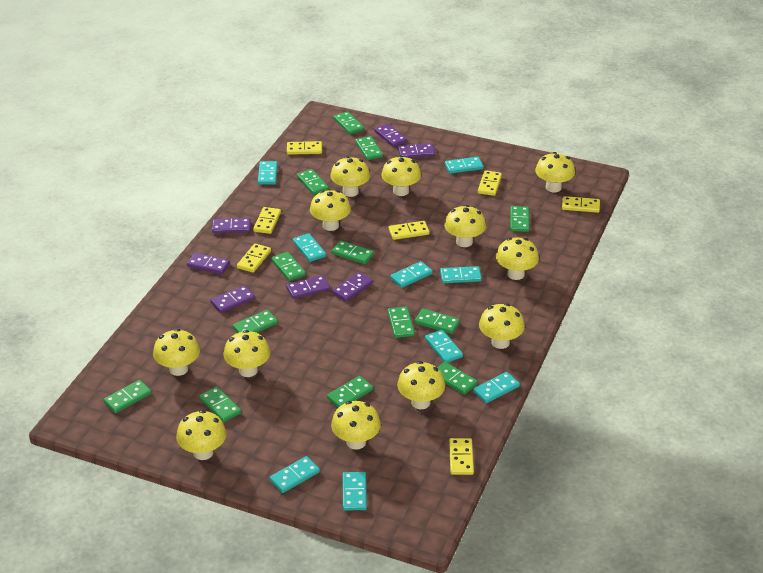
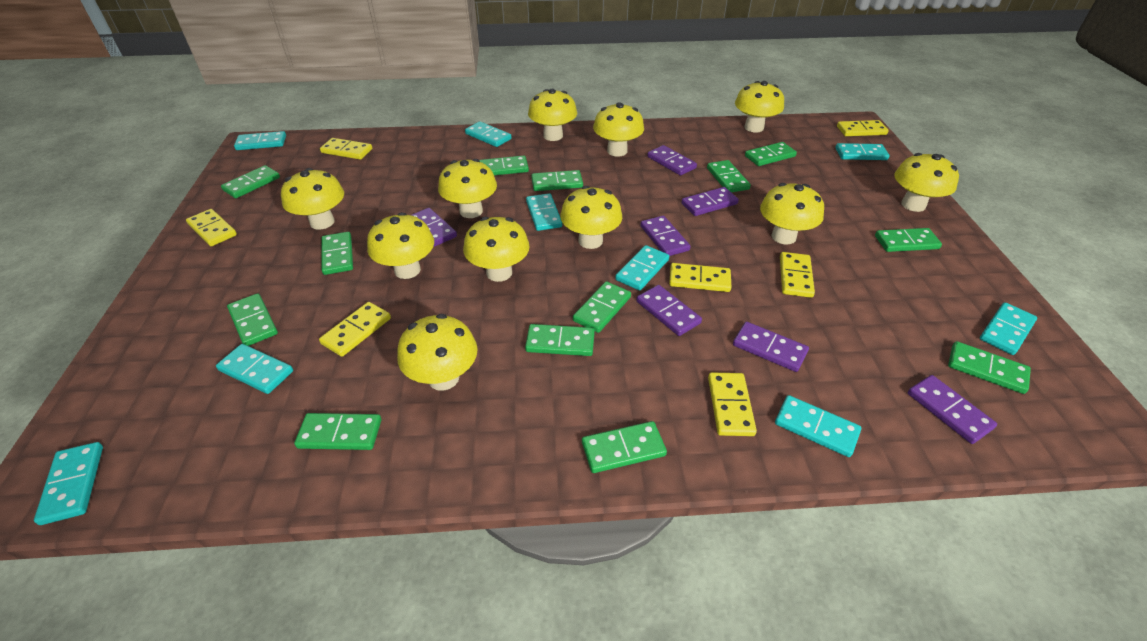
yellow mushroom: [153,329,200,376] [176,410,227,460] [224,330,270,377] [310,190,351,231] [330,156,370,197] [331,401,381,450] [381,155,421,196] [397,361,445,409] [444,205,486,247] [479,303,525,349] [496,238,539,280] [535,152,575,192] = 12 -> [281,168,344,230] [367,212,434,279] [397,314,478,391] [438,159,497,218] [463,217,530,282] [528,89,577,141] [560,186,622,249] [593,102,644,157] [735,81,784,132] [760,183,824,244] [894,153,959,212] = 11

